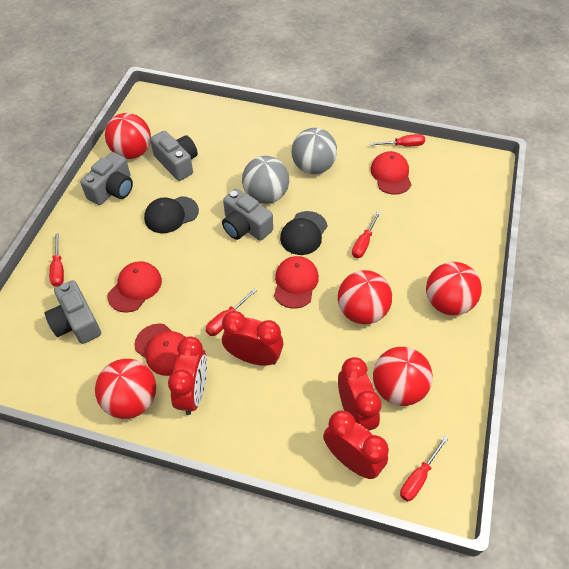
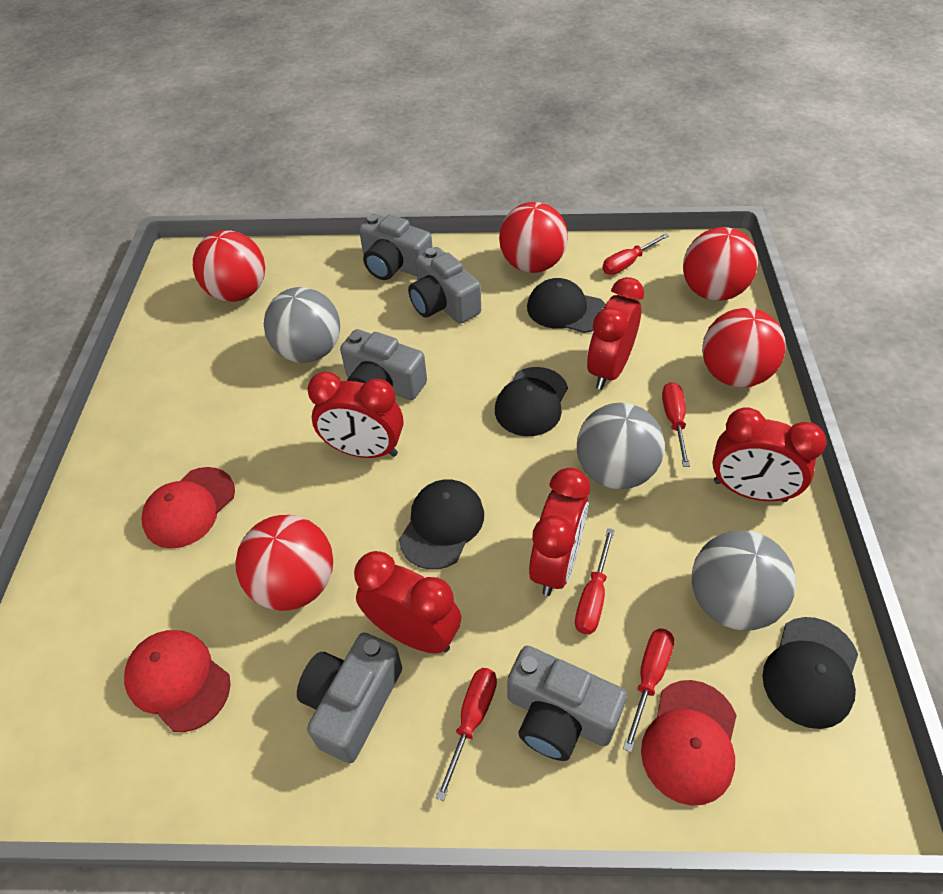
black cap: [144,196,199,233] [280,211,328,255] = 2 -> [399,480,484,570] [495,367,568,436] [527,278,605,333] [762,617,858,729] = 4
grey ball: [242,156,289,204] [292,128,337,174] = 2 -> [264,287,340,363] [577,403,665,489] [692,531,796,631] = 3
grey camera: [45,280,101,344] [80,152,133,205] [150,131,198,181] [222,189,273,241] = 4 -> [297,632,402,763] [340,329,427,400] [359,214,433,280] [408,247,481,324] [507,646,627,761] = 5
red cap: [107,261,162,313] [134,323,186,376] [274,256,319,309] [370,151,411,195] = 4 -> [124,630,231,732] [141,467,235,549] [641,680,737,805] = 3
red clock: [168,337,207,415] [222,311,283,366] [323,410,389,479] [338,357,382,431] = 4 -> [307,372,403,458] [354,551,461,654] [529,468,590,596] [587,277,644,390] [712,407,827,502] = 5

